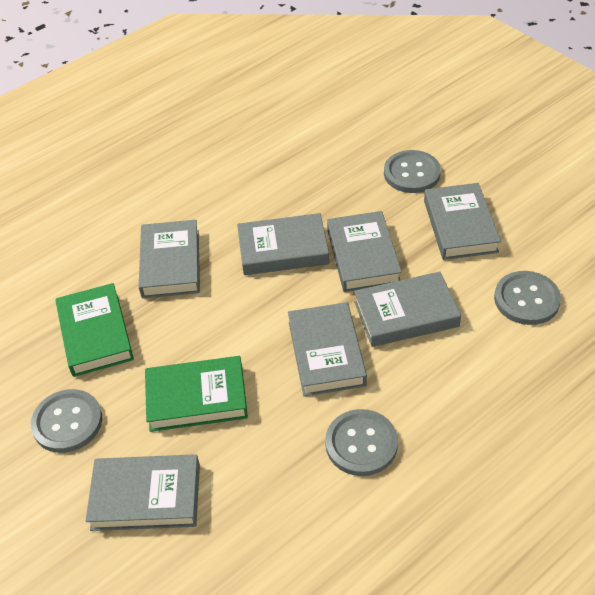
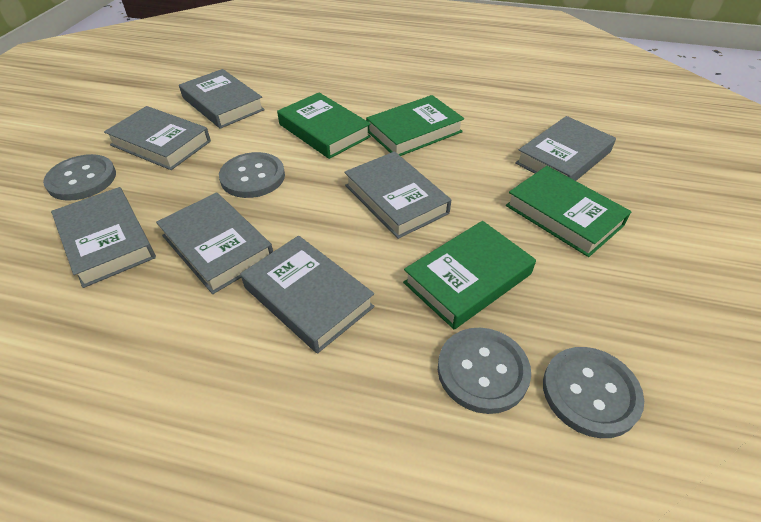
green book: [55,283,134,377] [145,356,248,432] = 2 -> [277,92,371,159] [366,95,464,156] [403,221,536,329] [506,166,632,257] = 4

